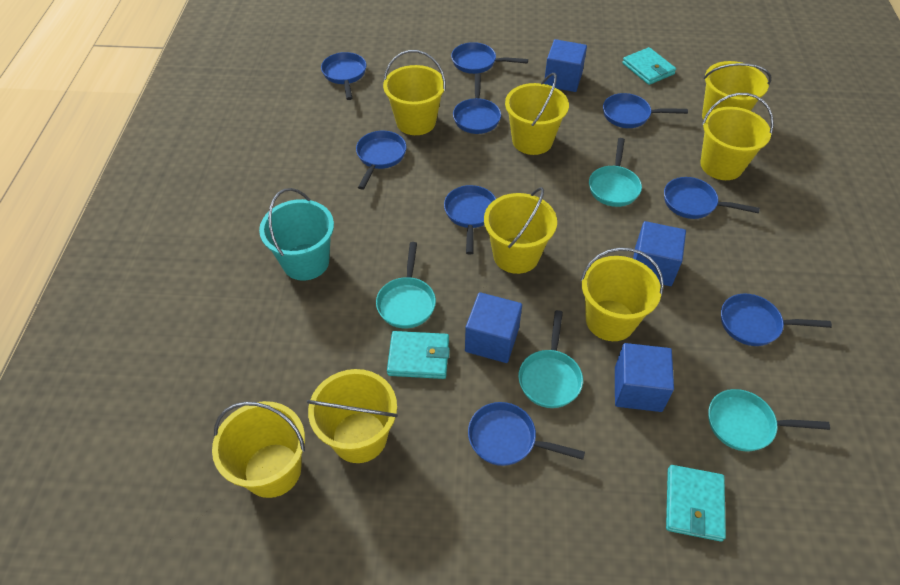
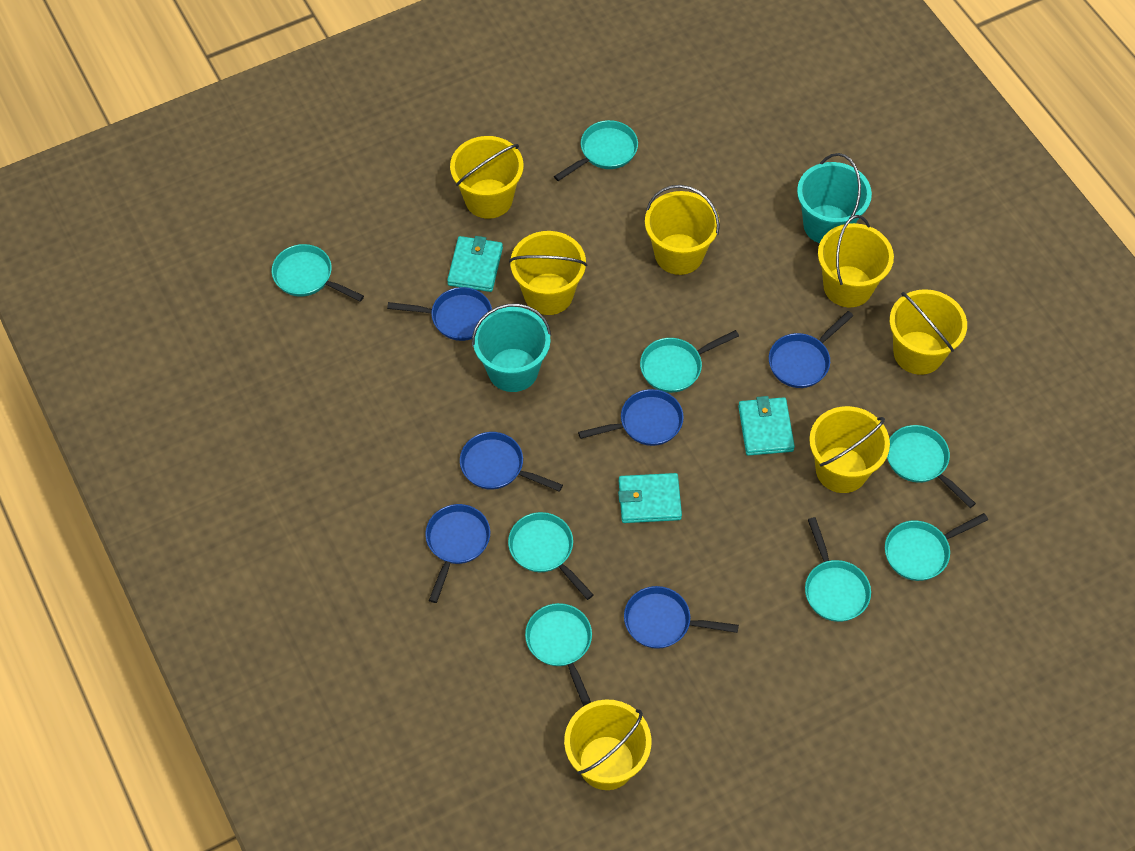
blue cube: [465,292,522,363] [544,39,587,92] [615,343,674,412] [633,221,686,286] = 4 -> none = 0
blue pan: [321,52,366,100] [356,131,406,190] [444,185,496,255] [451,42,528,74] [453,73,501,134] [468,402,585,466] [603,93,688,128] [664,177,760,219] [721,294,832,346] = 9 -> [387,287,492,341] [425,504,490,603] [460,432,563,492] [578,389,684,446] [624,586,739,649] [769,311,853,388] = 6
turquoise bucket: [259,188,334,281] = 1 -> [472,304,551,392] [797,153,872,243] = 2
turquoise pan: [376,242,436,328] [518,310,583,408] [589,138,642,207] [708,389,830,451] = 4 -> [272,244,364,302] [508,512,594,600] [525,603,592,706] [554,120,638,181] [640,330,739,393] [805,517,871,622] [885,513,988,581] [887,425,976,508] = 8
yellow bucket: [212,401,305,498] [307,369,398,463] [383,50,446,135] [484,187,557,274] [505,73,569,155] [581,247,664,341] [700,93,774,180] [702,61,771,120] = 8 -> [450,136,524,219] [509,231,587,315] [564,699,652,790] [645,185,720,275] [809,406,890,493] [818,215,894,307] [890,289,967,375] = 7

